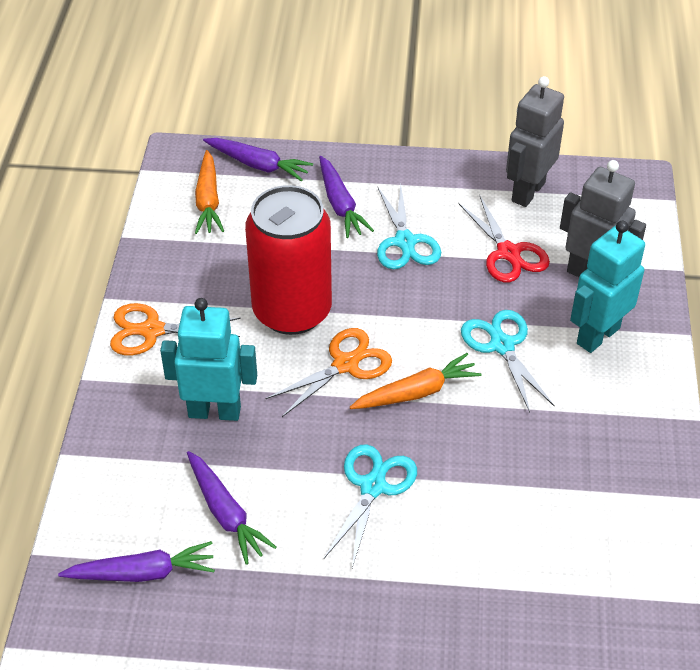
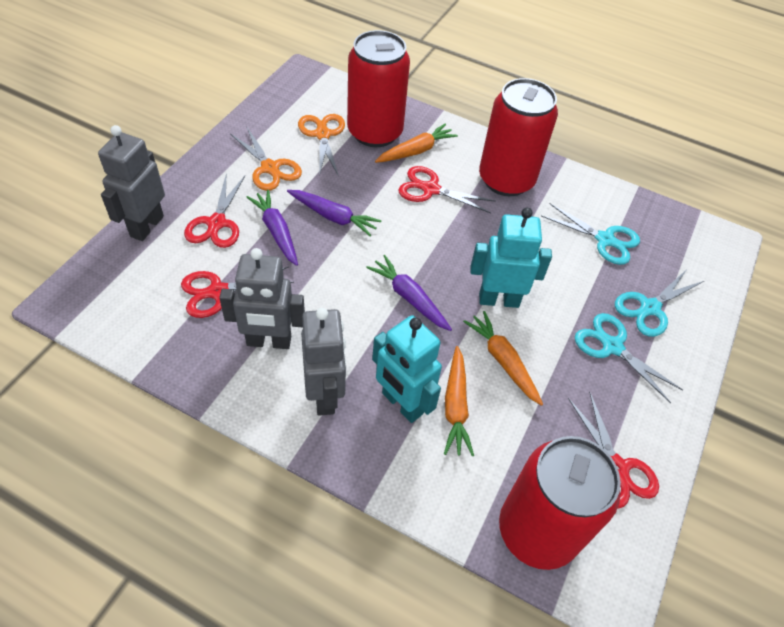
grey robot: [506,76,564,207] [560,160,646,277] = 2 -> [98,125,165,241] [219,248,305,349] [301,308,346,416] = 3
orange carrot: [195,150,224,234] [350,353,482,409] = 2 -> [375,124,458,163] [444,346,474,456] [463,311,543,406] = 3
purple carrot: [58,541,215,582] [187,451,277,565] [203,138,313,181] [319,156,374,238] = 4 -> [246,190,298,266] [287,190,382,237] [366,255,452,331] = 3
red can: [245,185,332,335] = 1 -> [347,30,410,147] [479,78,558,196] [499,436,621,570] = 3
red scissors: [458,196,550,282] = 1 -> [181,266,294,318] [184,176,245,248] [398,166,496,213] [568,392,659,509] = 4

